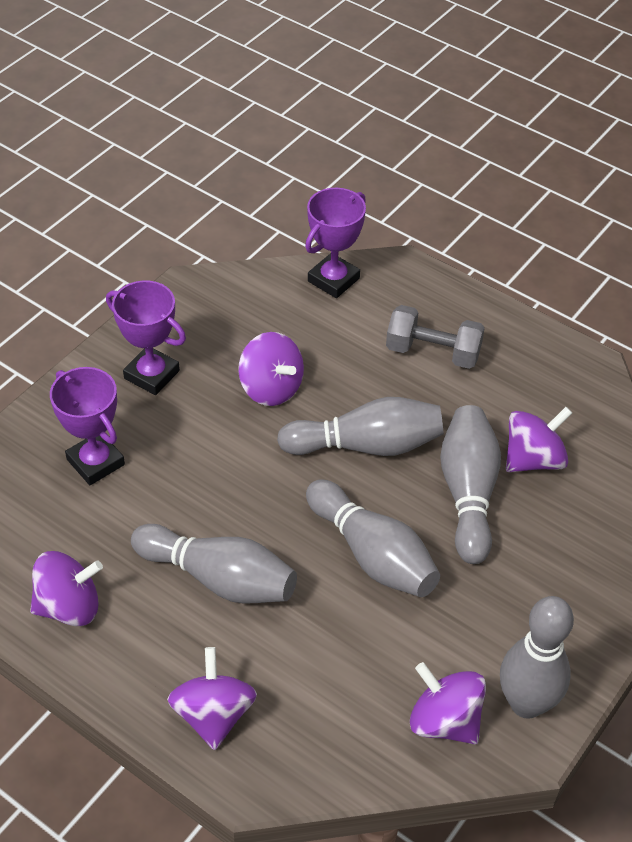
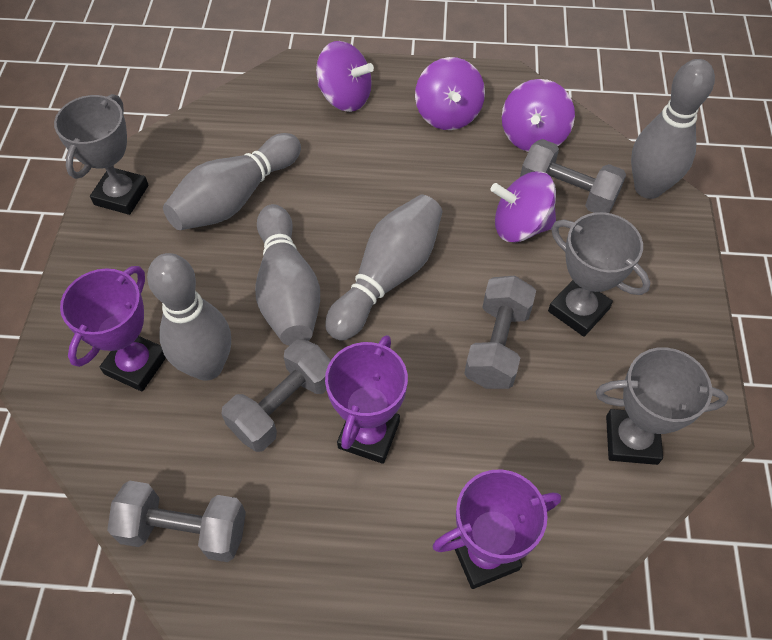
grey dumbbell: [386,305,485,369] = 1 -> [107,480,246,562] [221,339,331,452] [464,276,536,389] [520,139,626,213] = 4
grey trophy: none = 0 -> [54,94,149,215] [548,212,650,337] [596,347,728,465] = 3
purple spinning top: [30,551,103,626] [167,647,257,750] [238,332,304,406] [410,662,486,744] [506,407,572,472] = 5 -> [316,41,374,112] [415,57,485,130] [491,172,556,243] [502,79,575,152] = 4

